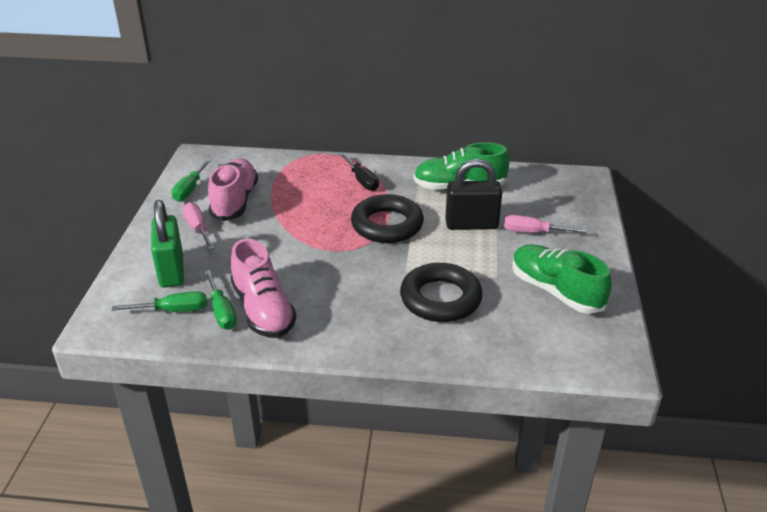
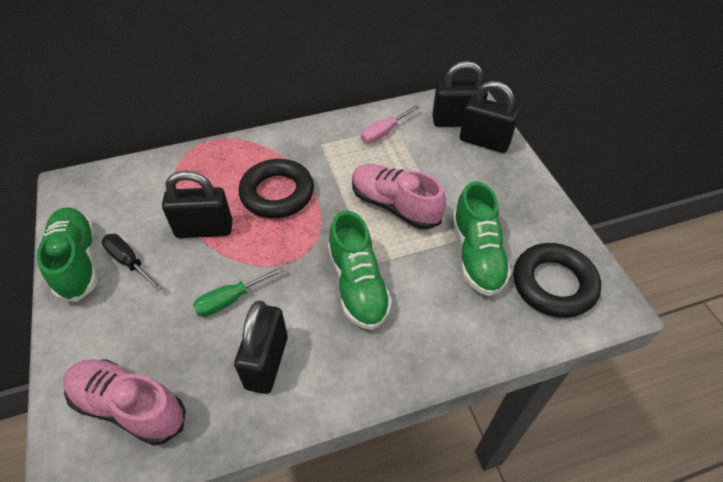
black padlock: [445,159,502,230] = 1 -> [162,170,233,238] [234,301,288,394] [432,61,488,127] [460,81,519,153] = 4
green padlock: [151,200,184,288] = 1 -> none = 0
green screwdriver: [112,291,207,312] [171,159,212,201] [204,270,237,330] = 3 -> [193,266,285,317] = 1
green shoe: [413,142,509,190] [512,244,612,314] = 2 -> [37,208,97,302] [328,211,392,330] [452,181,511,296] = 3
pink screwdriver: [183,202,214,250] [504,215,587,233] = 2 -> [361,105,419,144] = 1

